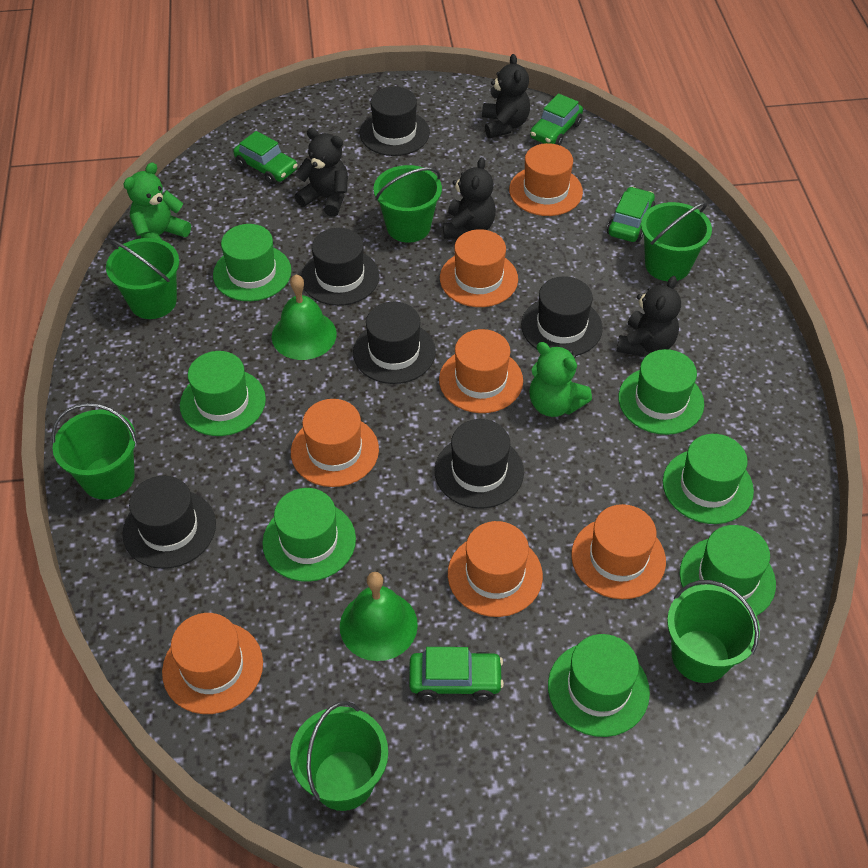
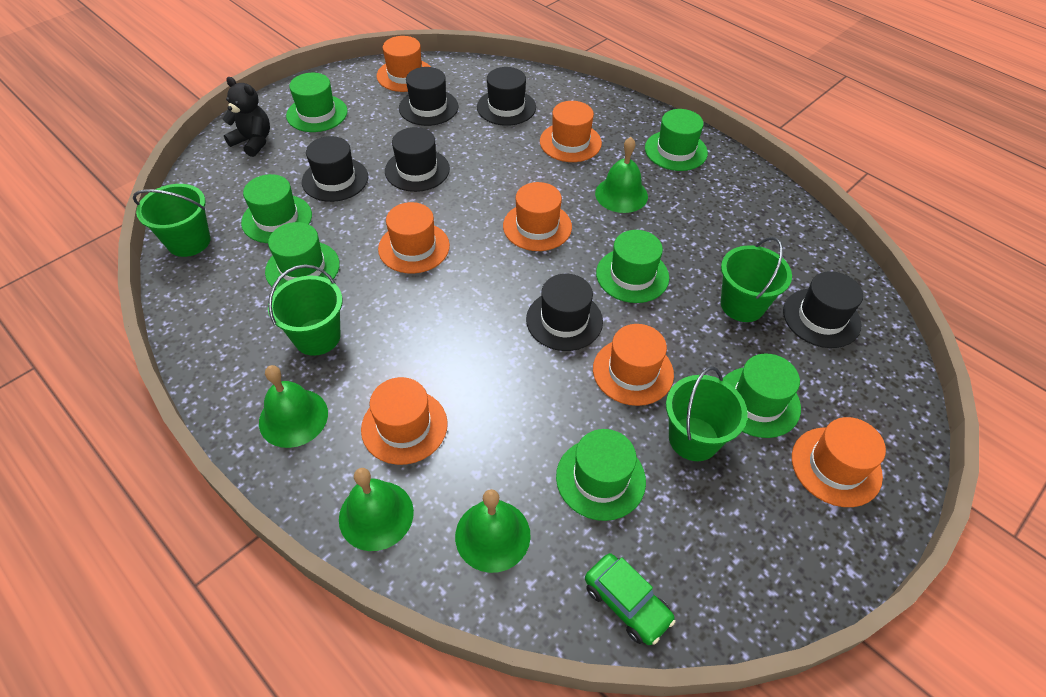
black teddy bear: [295,128,348,217] [443,157,496,239] [482,54,530,138] [617,276,681,357] = 4 -> [223,77,270,157] = 1
green bell: [272,274,337,360] [340,572,418,661] = 2 -> [259,365,328,448] [339,468,414,551] [455,489,531,573] [595,137,648,213] = 4
green bucket: [51,403,137,500] [106,238,179,319] [290,701,388,811] [374,165,442,243] [641,202,712,281] [667,580,760,683] = 6 -> [133,184,210,257] [268,264,343,356] [666,366,748,461] [721,237,792,322] = 4
green car: [233,131,298,185] [409,647,504,701] [530,93,583,145] [607,187,655,242] = 4 -> [585,553,676,645] = 1
green teddy bear: [123,162,191,240] [529,342,592,417] = 2 -> none = 0

